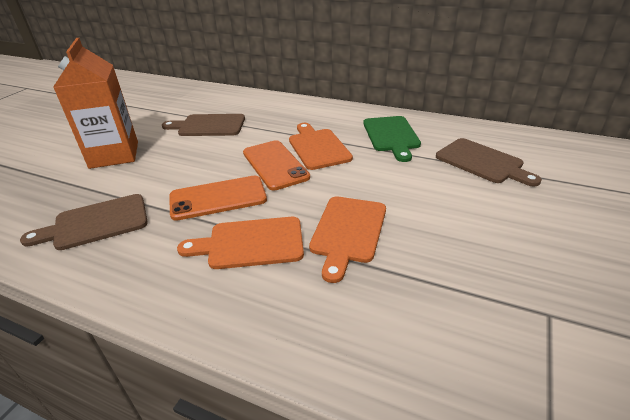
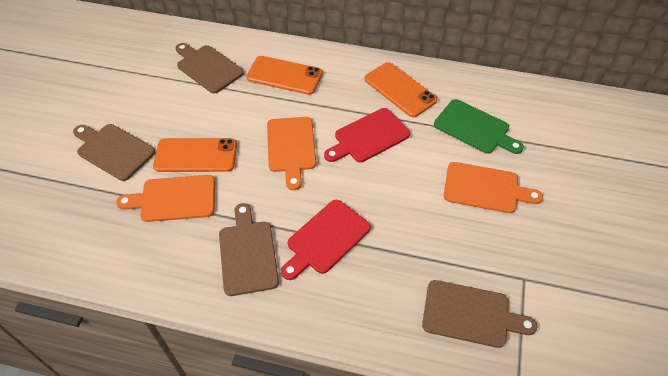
brown cutting board: [20,194,148,250] [162,114,245,136] [436,138,542,186] = 3 -> [73,124,155,181] [175,43,244,93] [219,203,279,296] [422,280,537,348] = 4
orange carton: [53,38,138,169] = 1 -> none = 0
orange phone: [170,176,267,221] [243,140,310,191] = 2 -> [153,138,237,172] [246,56,323,95] [364,62,437,117] = 3
red cutting board: none = 0 -> [281,200,371,280] [324,108,410,163] = 2

